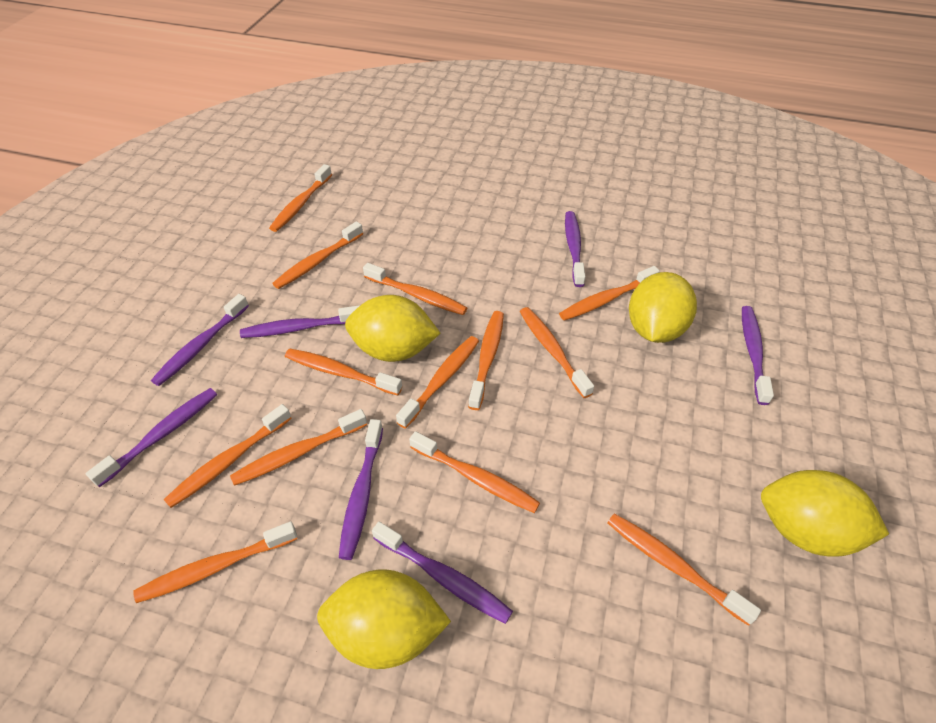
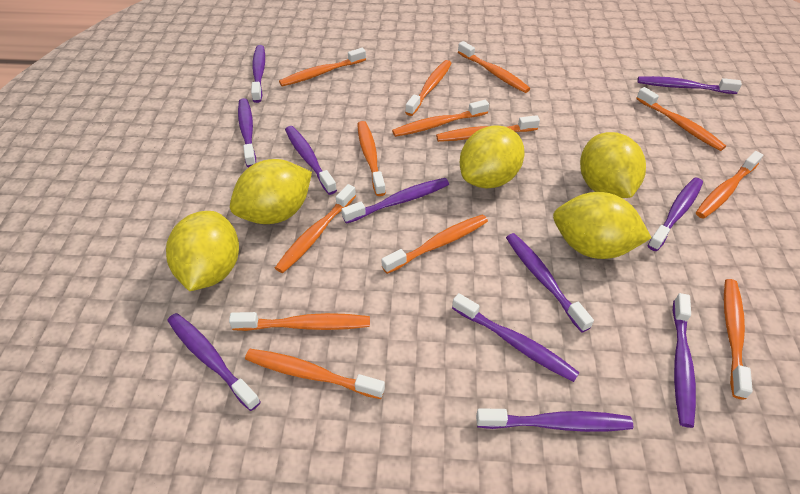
purple toothbrush: [86,388,217,487] [151,294,249,386] [240,305,360,338] [339,419,383,560] [372,522,513,624] [565,211,586,287] [742,306,774,405] = 7 -> [167,313,261,411] [238,98,256,167] [251,45,265,103] [285,126,337,195] [341,178,449,224] [452,293,580,382] [476,408,633,432] [506,233,594,332] [637,76,742,94] [647,177,703,251] [673,293,696,428] = 11
yellow lemon: [317,569,451,669] [345,295,440,362] [629,272,697,343] [761,470,889,557] = 4 -> [166,211,239,291] [230,159,312,224] [460,126,524,189] [553,192,651,259] [580,132,646,198] = 5

